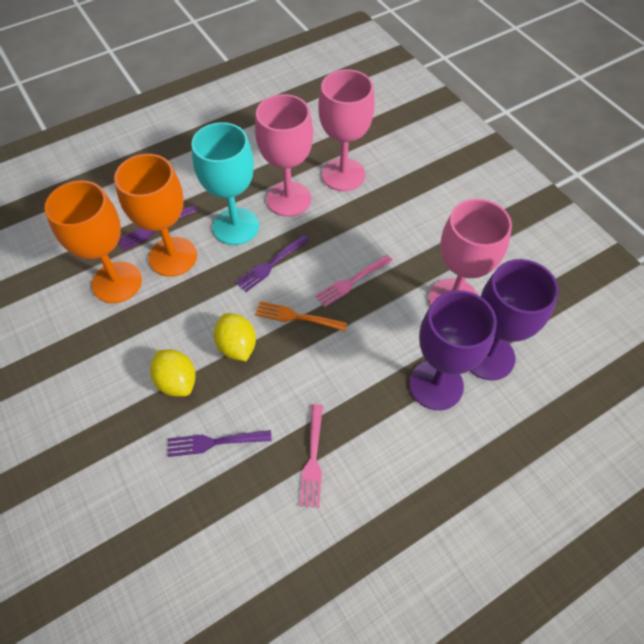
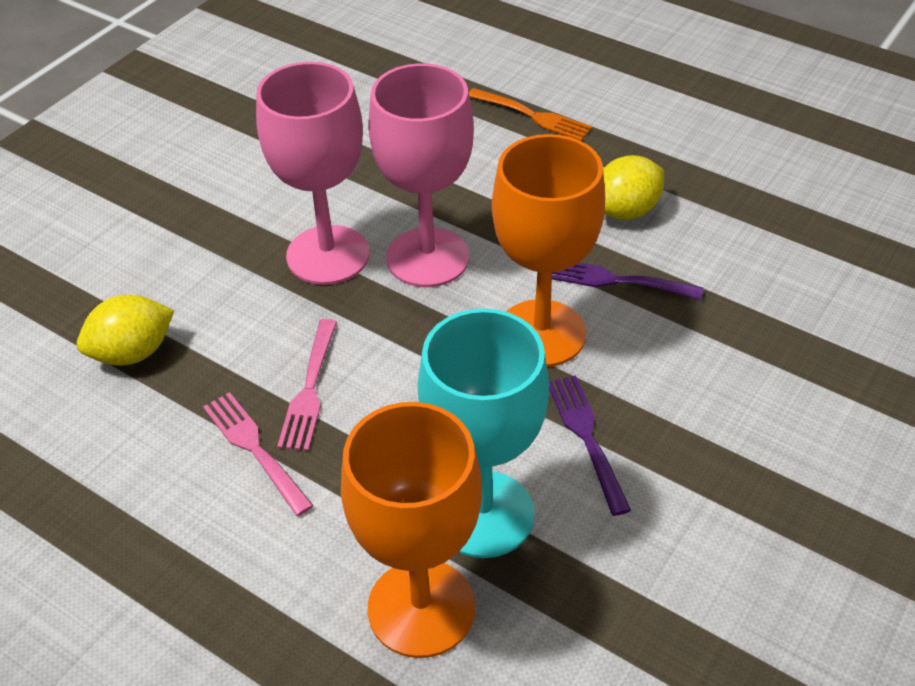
pink goblet: [255,94,313,217] [318,69,375,191] [429,199,512,306] = 3 -> [256,62,369,285] [368,63,474,287] = 2
purple fork: [118,205,197,251] [168,430,272,457] [236,235,309,292] = 3 -> [549,375,631,516] [552,263,703,300] = 2
purple goblet: [409,290,497,410] [470,259,559,380] = 2 -> none = 0

